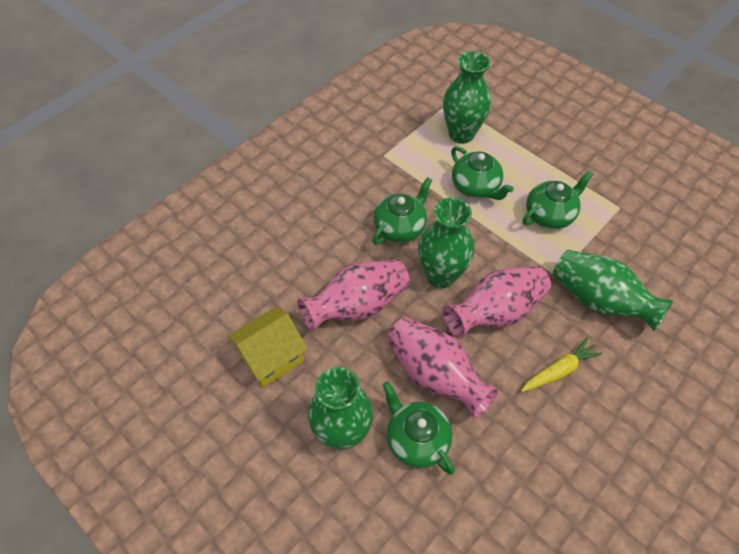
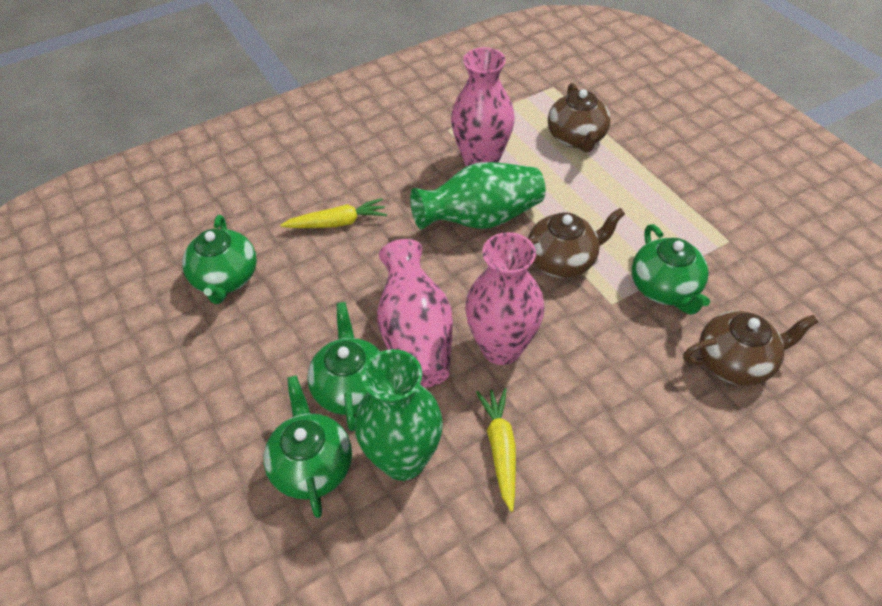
brown teapot: none = 0 -> [528,208,625,278] [548,83,611,152] [683,311,818,386] = 3
green vase: [308,367,373,450] [418,197,474,288] [443,51,491,144] [553,250,673,331] = 4 -> [355,349,443,481] [410,162,546,230] = 2
yellow carrot: [521,337,602,392] = 1 -> [280,198,387,228] [476,388,516,512] = 2
yellow house: [227,307,307,387] = 1 -> none = 0

